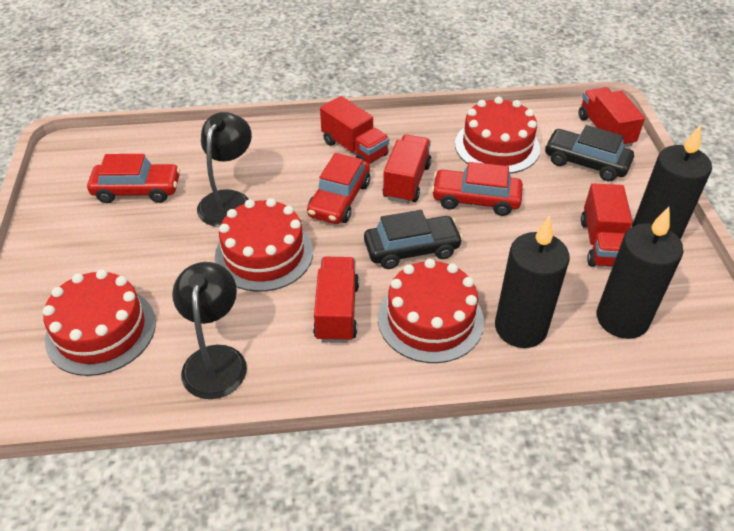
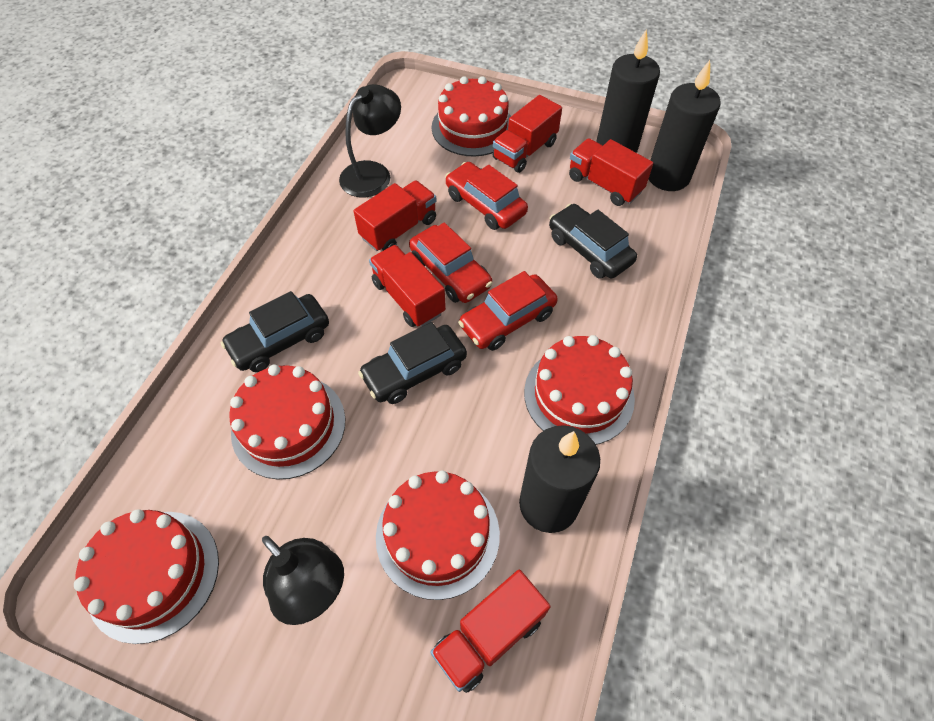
black car: [364,210,463,269] [544,125,634,181] = 2 -> [221,291,329,372] [358,322,467,404] [549,204,637,279] = 3
red cake: [43,269,156,376] [215,198,313,292] [378,259,484,363] [455,97,540,174] = 4 -> [74,509,219,644] [229,365,345,479] [376,471,500,600] [431,76,511,157] [524,335,635,445] = 5

